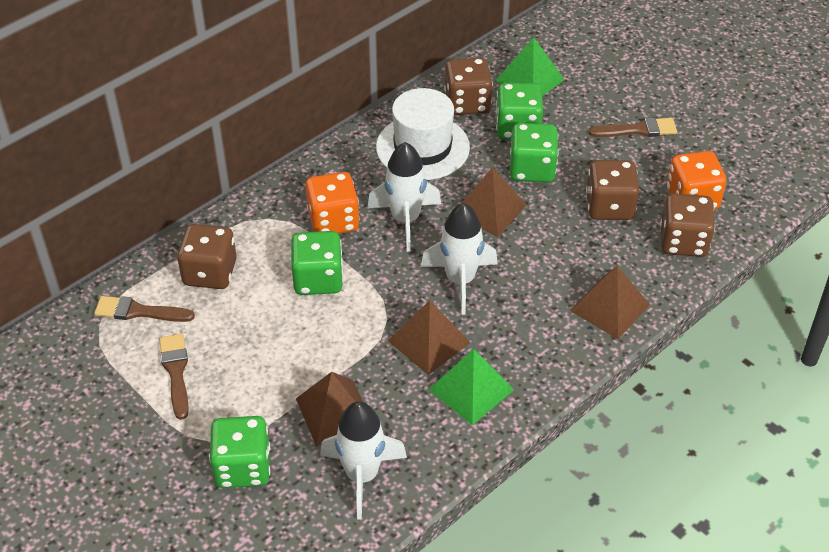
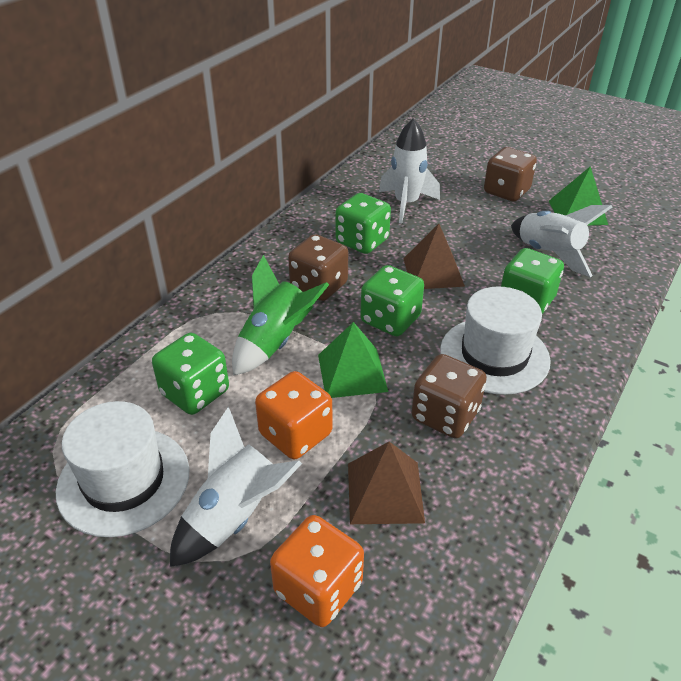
brown brush: [94,296,195,322] [159,334,189,420] [589,118,677,137] = 3 -> none = 0
brown dice: [177,224,237,289] [444,58,493,115] [586,160,639,220] [660,193,715,257] = 4 -> [288,234,348,301] [412,354,487,438] [484,147,537,202] = 3
brown pyramid: [296,372,363,446] [388,300,471,375] [461,167,526,237] [570,266,650,339] = 4 -> [348,442,425,524] [403,224,465,289] = 2
green rocket: none = 0 -> [232,255,329,376] = 1
white hat: [376,88,470,180] = 1 -> [56,401,189,537] [440,286,551,395] = 2

